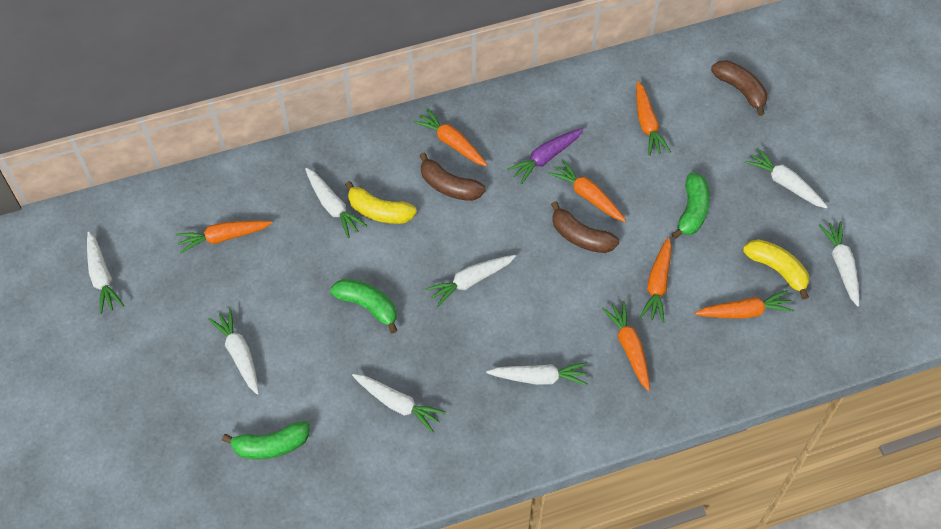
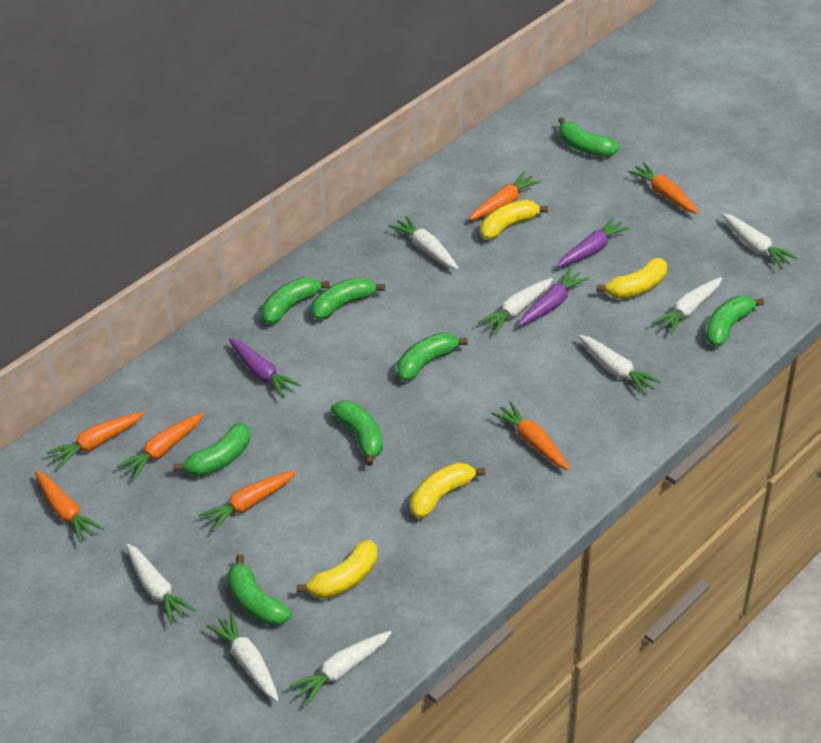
brown banana: [419,153,486,201] [551,201,619,253] [711,60,767,116] = 3 -> none = 0
green banana: [222,421,310,460] [330,279,398,334] [672,173,710,239] = 3 -> [173,423,250,477] [227,554,291,626] [262,277,330,324] [311,277,385,320] [331,401,383,466] [397,333,468,381] [558,117,620,157] [706,296,764,347] = 8
purple carrot: [507,128,584,184] = 1 -> [229,338,301,399] [519,268,589,326] [557,217,630,267] = 3
yellow banana: [345,181,417,224] [743,239,809,299] = 2 -> [296,539,377,599] [410,462,485,519] [480,200,548,239] [596,258,667,299] = 4

